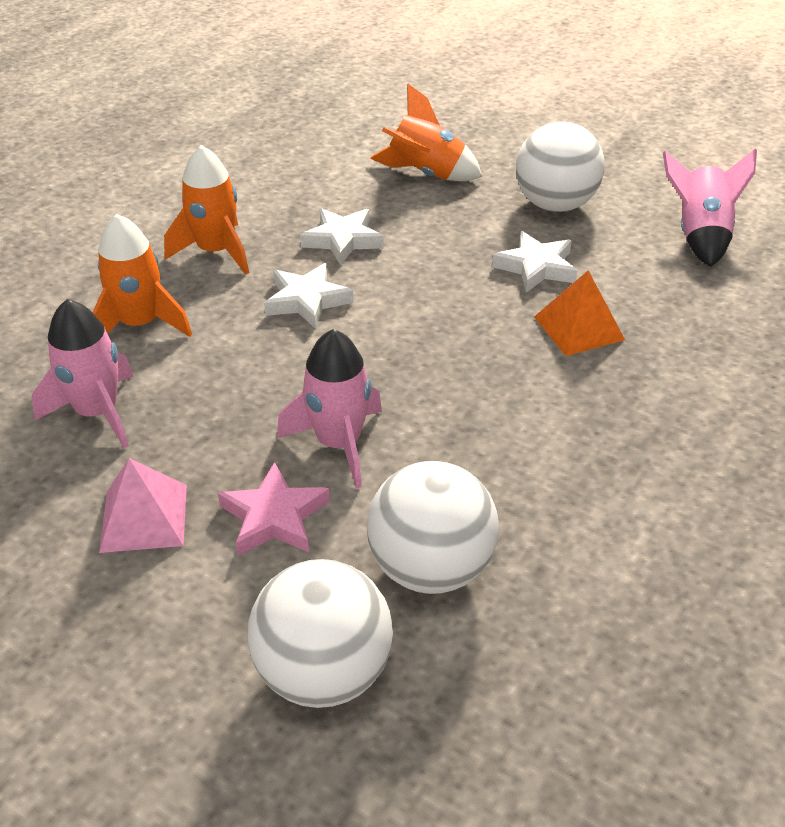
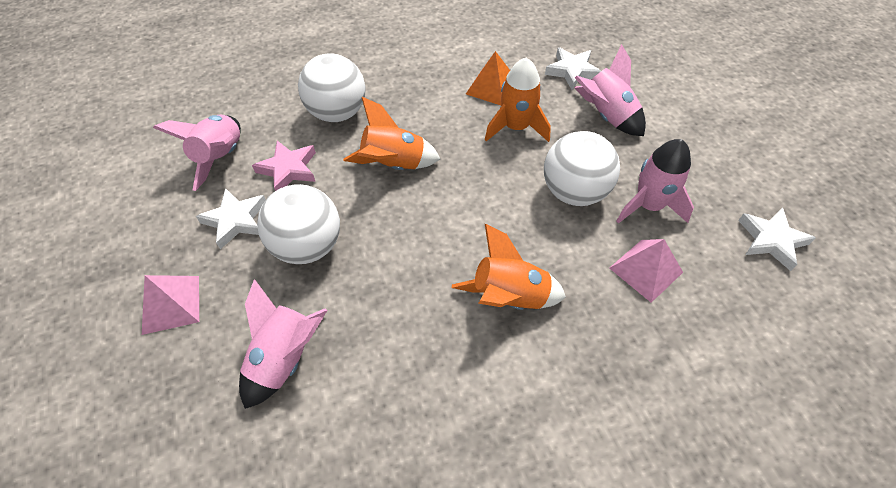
pink pyramid: [99,458,187,553] = 1 -> [142,275,199,335] [609,239,683,303] = 2
pink rocket: [31,299,133,448] [277,329,382,488] [663,148,757,267] = 3 -> [153,115,241,191] [239,279,327,409] [575,44,646,136] [616,139,694,224] = 4

